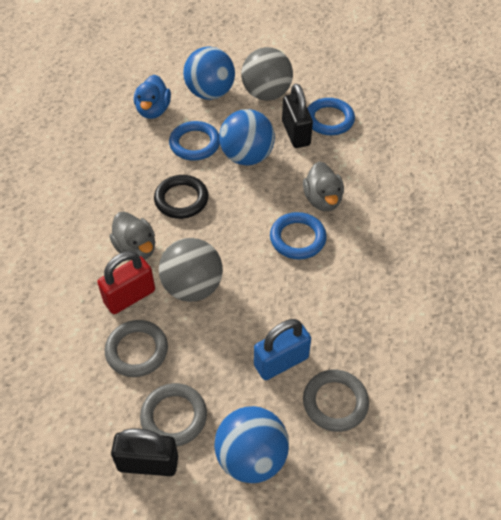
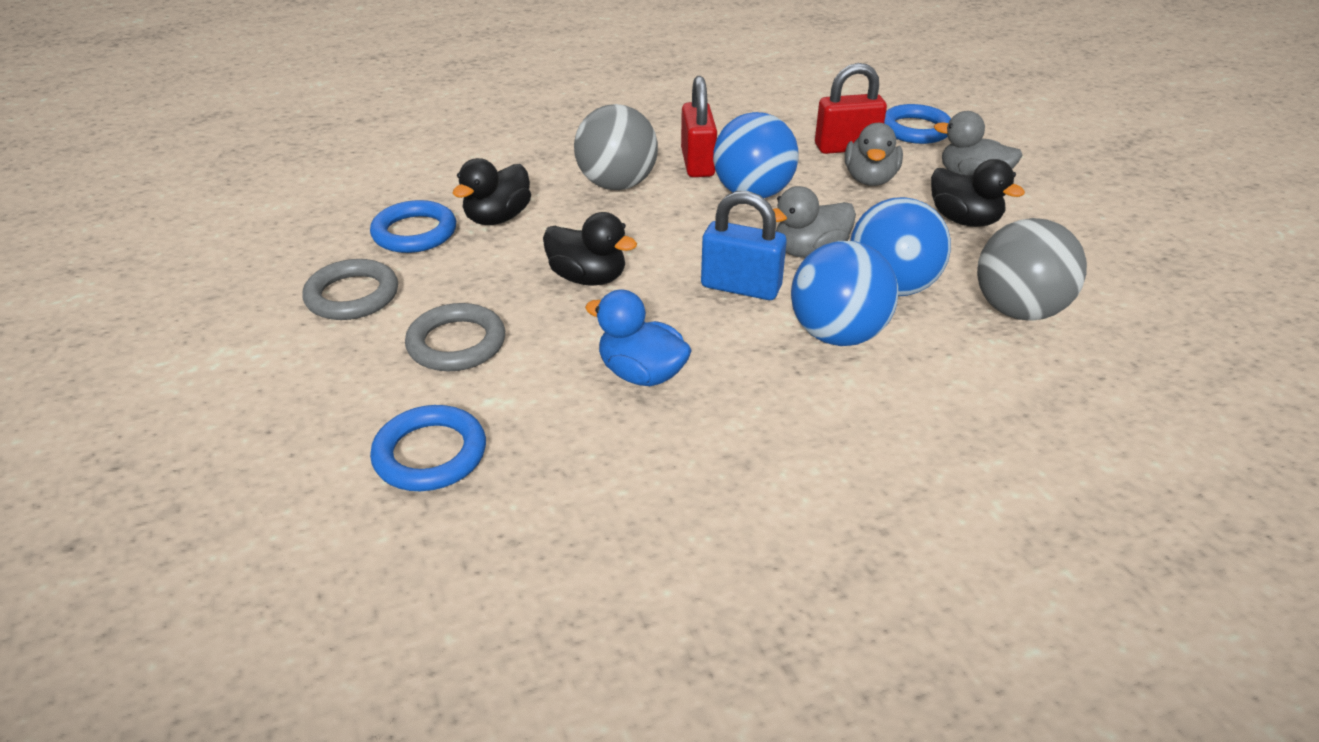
black duck: none = 0 -> [452,158,531,225] [543,212,637,286] [931,159,1025,227] = 3
black padlock: [111,429,178,476] [282,83,313,148] = 2 -> none = 0
black ring: [154,175,208,219] = 1 -> none = 0
grey duck: [109,212,155,260] [303,161,344,211] = 2 -> [773,186,856,258] [845,123,903,186] [934,111,1023,175] = 3
grey ring: [105,320,168,377] [140,383,207,447] [303,370,369,432] = 3 -> [302,259,398,320] [405,303,505,371] = 2
red padlock: [97,251,155,314] = 1 -> [681,76,717,177] [815,63,887,154] = 2

